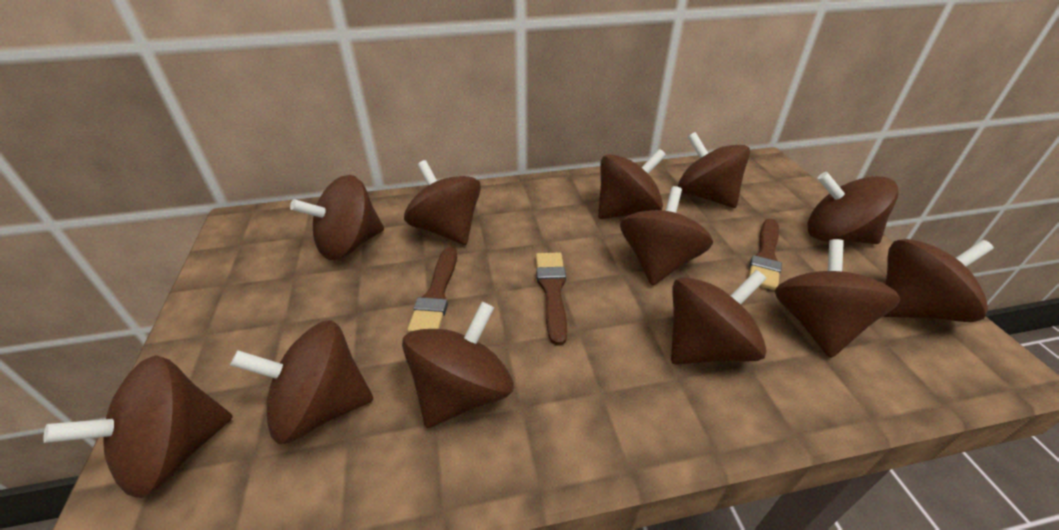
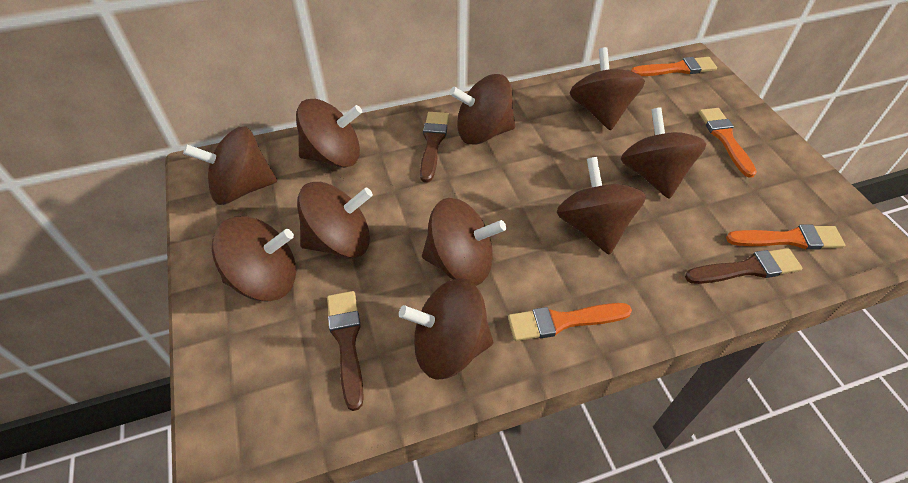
brown spinning top: [43,355,233,498] [230,320,373,444] [290,175,384,260] [402,302,514,428] [404,160,481,245] [598,149,666,219] [620,186,713,285] [671,270,767,365] [678,132,750,208] [775,239,900,358] [807,172,898,244] [884,239,994,322] = 12 -> [183,126,277,205] [212,216,296,301] [296,99,362,168] [297,182,373,259] [399,278,493,380] [422,198,506,286] [449,74,515,145] [557,157,646,255] [570,47,645,131] [621,107,706,199] = 10
orange brush: none = 0 -> [508,303,632,341] [631,57,717,76] [699,108,757,178] [726,224,845,250] = 4

